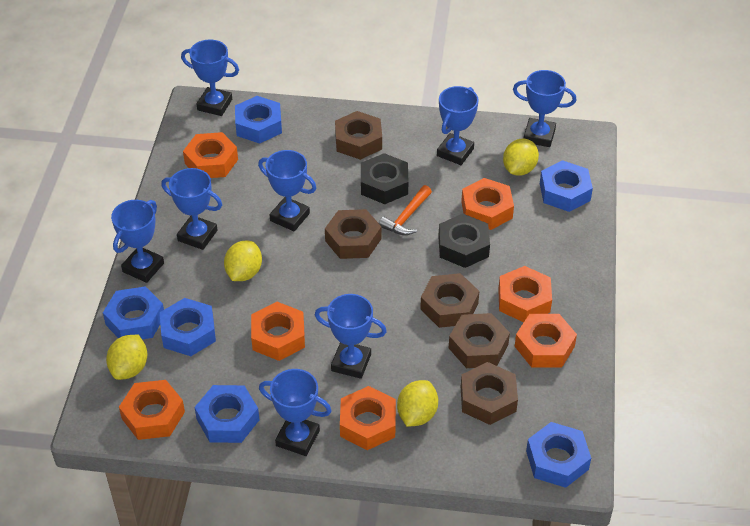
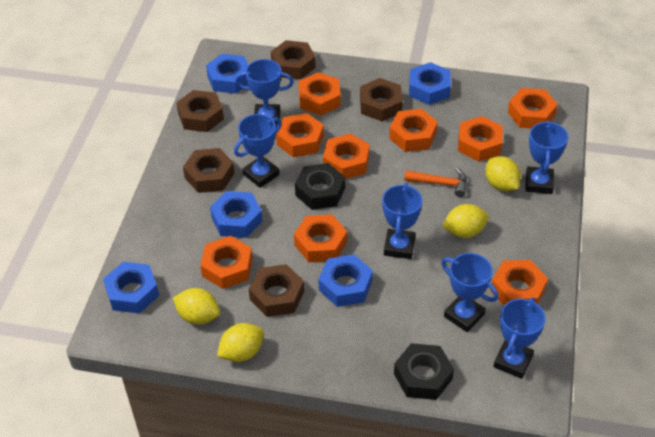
blue nut: [103,286,164,339] [160,298,216,356] [195,385,259,443] [235,96,282,144] [526,422,591,488] [540,160,593,212] = 6 -> [103,262,159,313] [206,54,248,94] [210,191,263,238] [318,254,373,307] [409,62,451,105] = 5
blue trophy: [111,200,164,283] [161,168,222,250] [181,40,239,116] [258,150,316,231] [259,369,331,456] [315,294,387,379] [437,86,479,165] [513,70,576,147] = 8 -> [234,114,281,188] [235,59,294,127] [382,183,422,259] [441,253,498,332] [493,297,545,379] [525,121,568,194] = 6
orange nut: [119,380,185,440] [183,132,238,178] [251,302,305,361] [340,386,396,450] [461,178,514,230] [498,266,552,322] [515,314,577,368] = 7 -> [200,236,253,289] [276,113,324,157] [294,215,347,262] [298,72,341,115] [323,133,370,179] [389,109,438,152] [458,116,503,162] [490,260,548,306] [508,88,558,128] = 9

